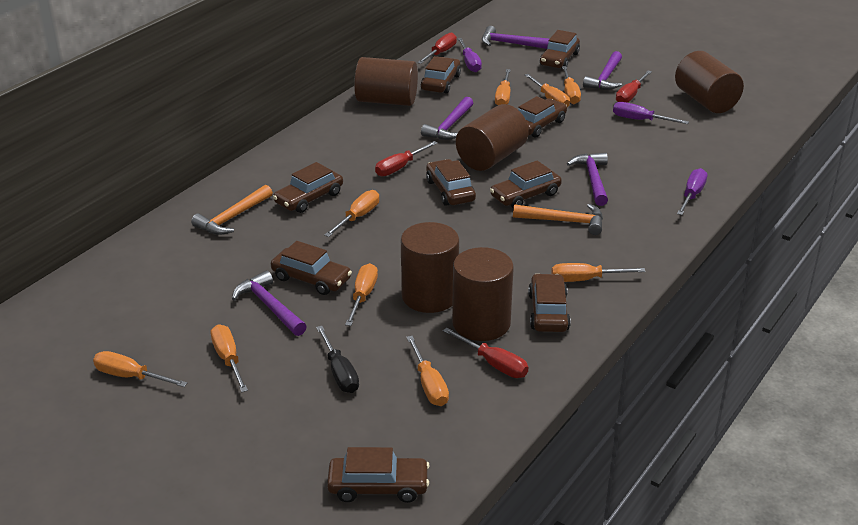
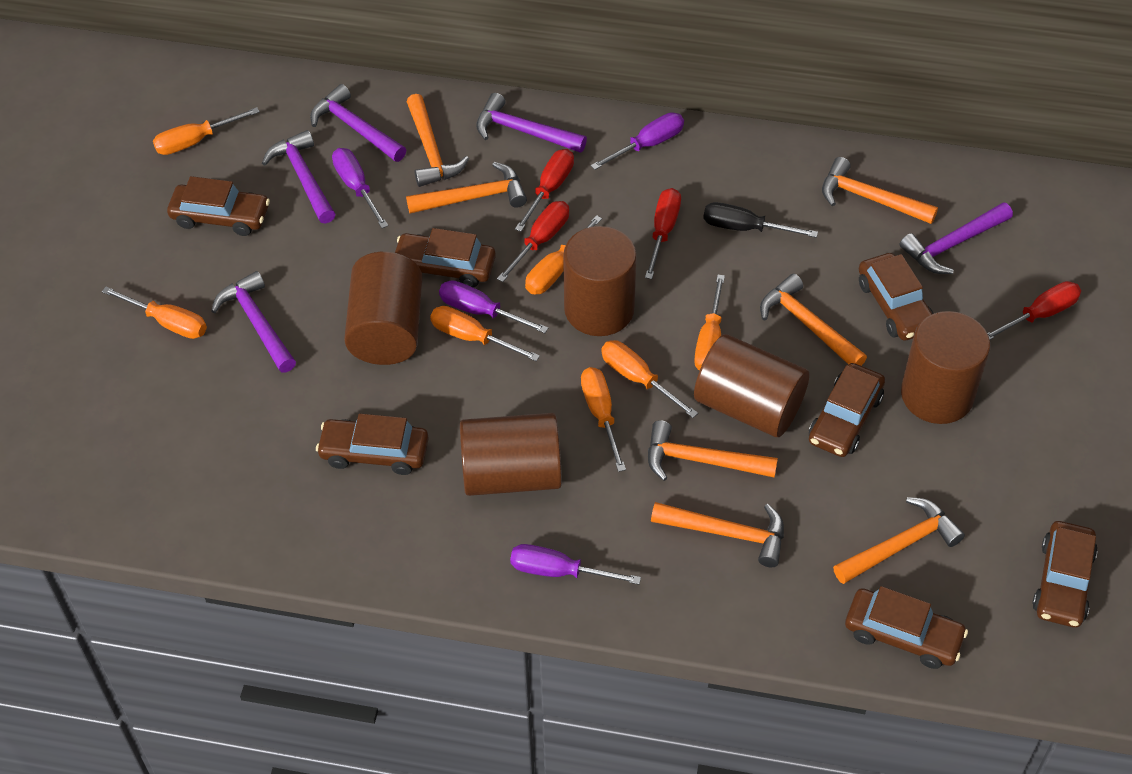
brown car: [271,241,352,295] [273,162,343,213] [327,447,430,503] [421,56,461,93] [426,159,476,206] [490,160,562,208] [518,96,567,138] [528,273,571,332] [540,30,580,68] = 9 -> [167,176,270,236] [316,413,429,475] [395,228,496,288] [809,363,885,457] [845,586,968,669] [859,253,934,341] [1032,521,1098,628] = 7
orange hammer: [191,185,273,235] [513,204,603,235] = 2 -> [406,162,527,214] [407,94,469,187] [648,420,778,481] [651,502,784,567] [760,274,867,366] [822,157,938,224] [833,497,965,584] = 7
orange screwdriver: [93,351,188,387] [211,324,248,392] [324,190,379,237] [345,263,378,326] [406,336,449,406] [495,69,511,105] [525,74,570,107] [551,263,646,282] [562,66,581,104] = 9 -> [102,287,207,339] [153,107,260,155] [430,306,540,361] [525,215,602,295] [581,367,626,472] [601,340,698,418] [694,275,725,371] = 7
purple screwdriver: [457,38,482,72] [613,102,689,124] [677,168,707,215] = 3 -> [332,148,388,228] [439,280,548,333] [510,544,641,585] [591,113,684,170] = 4

